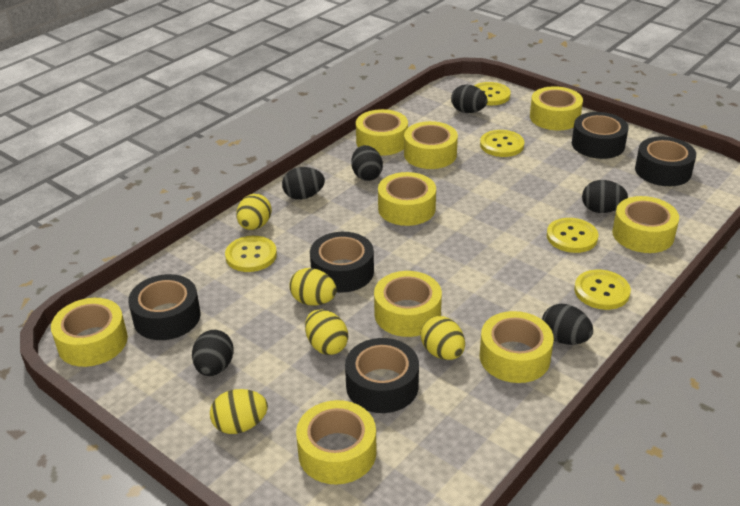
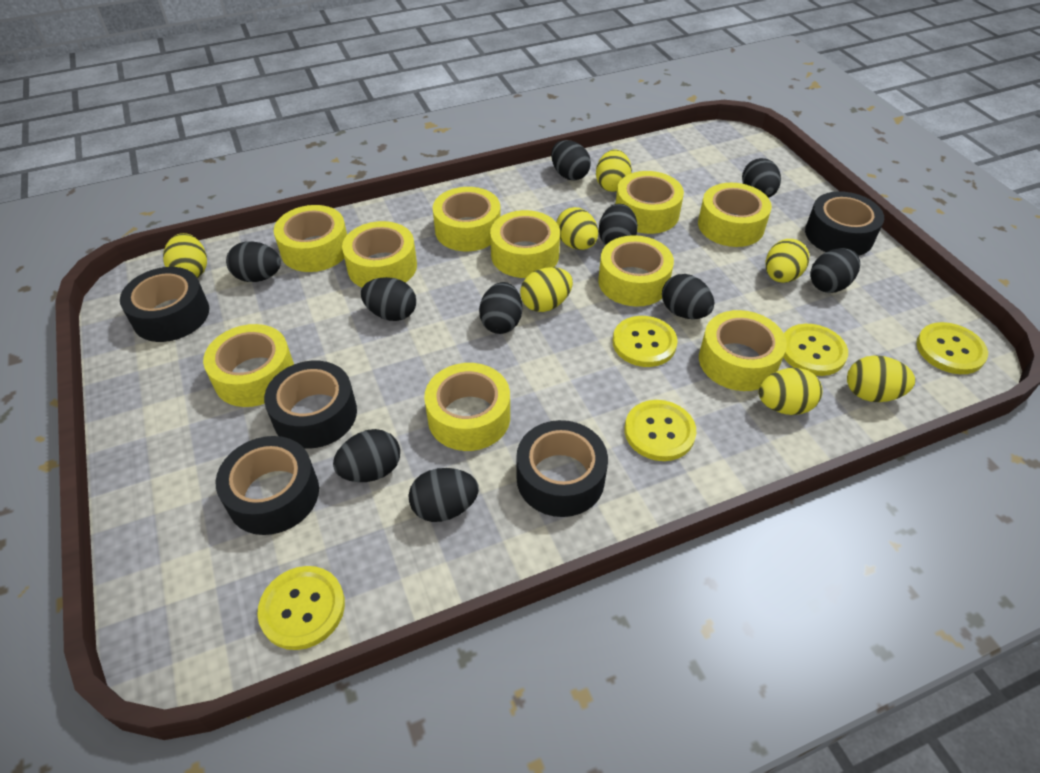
black egg: [192,330,234,376] [282,167,325,200] [351,145,383,181] [451,85,488,113] [542,304,593,345] [582,180,628,213] = 6 -> [226,241,281,282] [333,429,400,482] [361,277,416,321] [408,468,479,522] [479,282,522,334] [551,140,591,180] [599,204,638,245] [662,274,714,319] [742,158,781,198] [810,248,860,293] = 10
yellow egg: [210,389,268,434] [236,194,272,230] [289,268,337,306] [305,309,348,355] [421,316,465,360] = 5 -> [163,233,207,278] [520,267,573,312] [556,207,598,250] [596,150,632,192] [759,368,822,415] [766,239,809,283] [847,355,915,402] = 7
yellow tape: [51,298,128,367] [296,400,377,485] [356,109,408,156] [374,271,442,337] [378,172,436,226] [404,121,458,169] [480,311,554,383] [530,86,583,130] [612,196,679,253] = 9 -> [203,324,294,407] [274,205,347,272] [342,221,417,287] [424,363,510,451] [433,187,501,251] [490,210,560,278] [598,235,674,307] [615,171,684,234] [698,183,772,247] [699,310,787,391] = 10

